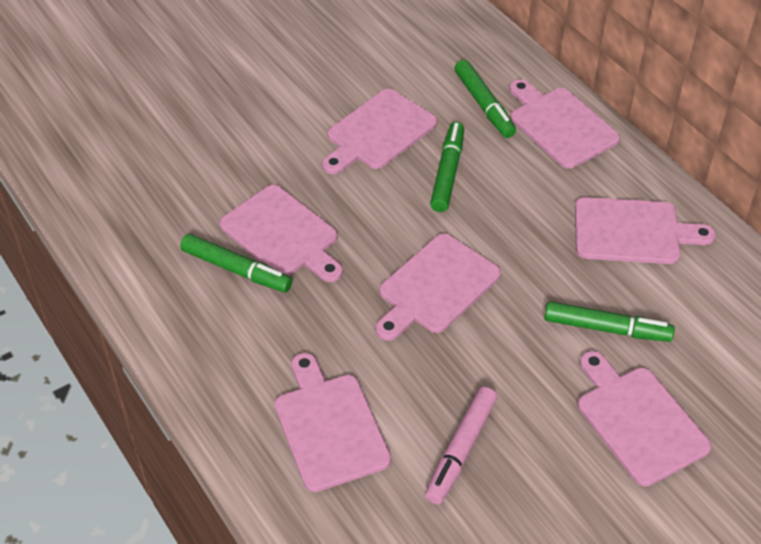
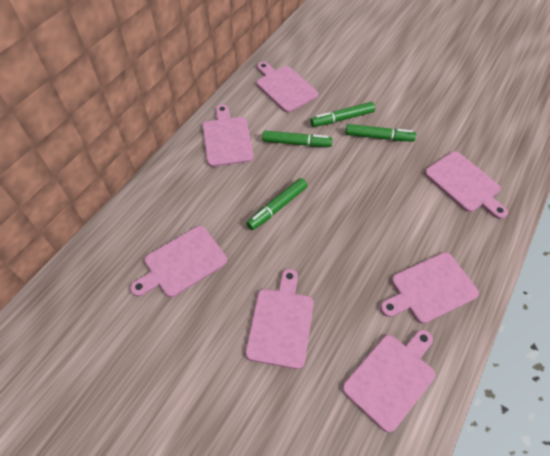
pink marker: [425,387,497,504] = 1 -> none = 0

